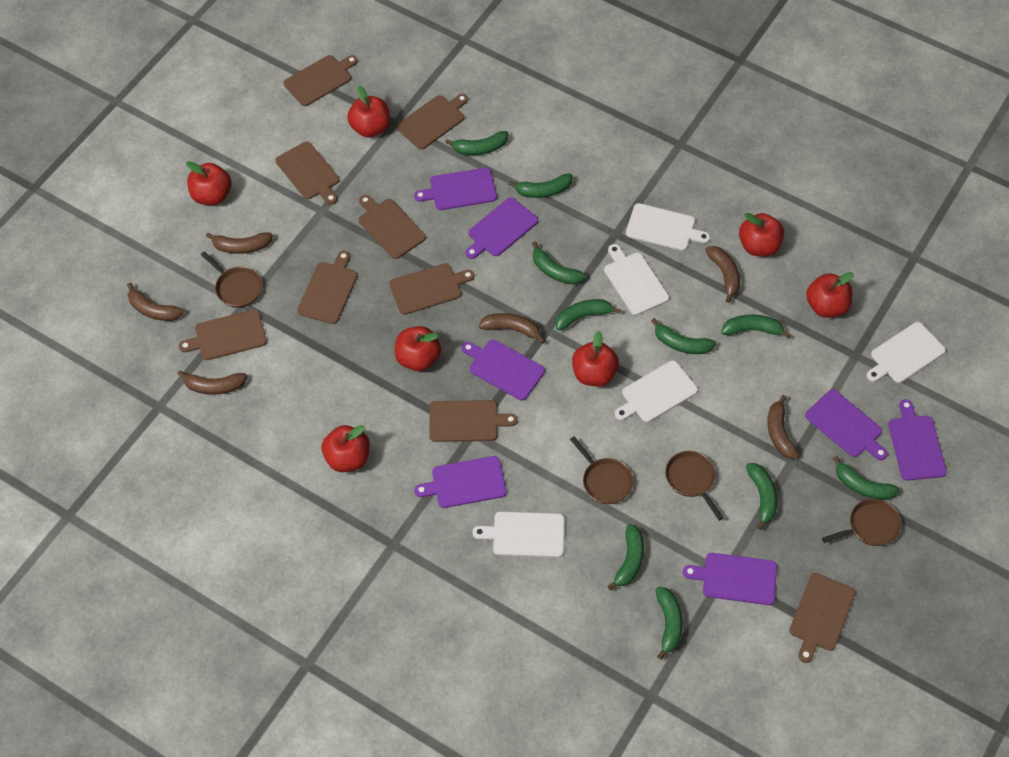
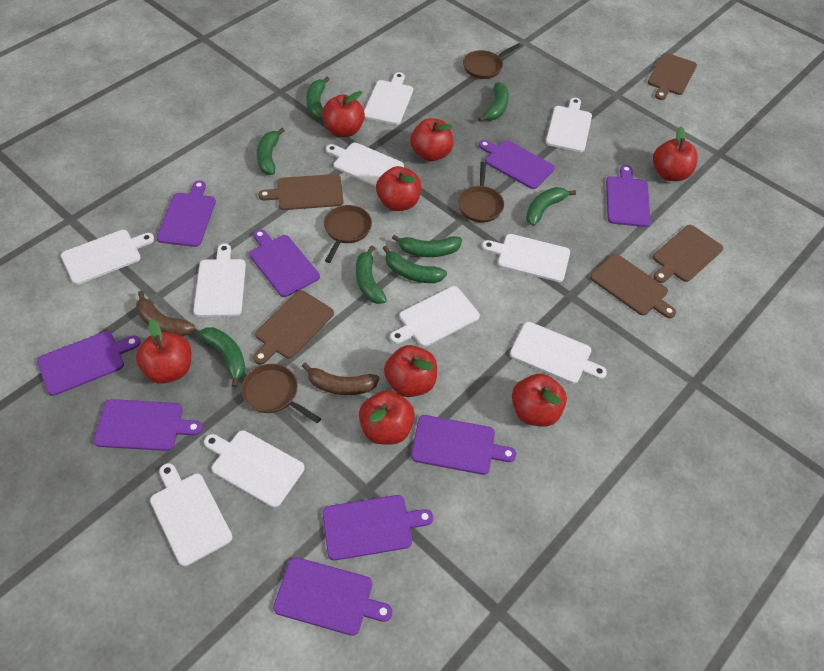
brown banana: [127,283,184,321] [177,370,247,395] [206,232,273,254] [478,313,545,344] [705,246,740,303] [767,395,799,459] = 6 -> [136,291,195,336] [302,363,380,395] = 2
brown cutting board: [179,309,267,360] [276,142,339,205] [284,55,358,106] [297,251,358,324] [359,195,426,259] [389,263,474,315] [397,94,468,149] [429,400,518,442] [789,573,856,663] = 9 -> [253,290,334,364] [258,174,343,210] [590,254,676,318] [648,53,697,100] [653,225,723,283] = 5
green banana: [445,131,508,155] [508,174,573,198] [532,241,586,285] [555,299,621,331] [607,524,644,590] [651,318,716,354] [655,587,683,659] [721,314,791,338] [746,463,777,530] [833,456,900,500] = 10 -> [198,327,245,388] [257,128,285,175] [306,77,330,119] [356,245,387,304] [383,246,447,283] [392,235,462,257] [478,82,509,122] [526,187,576,226] = 8
purple cutting board: [414,168,497,210] [414,456,507,508] [462,340,545,400] [465,197,538,259] [683,553,777,605] [805,389,888,460] [888,399,947,481] = 7 -> [37,331,141,396] [93,399,202,451] [157,181,216,247] [249,229,320,297] [273,557,392,636] [322,495,433,561] [411,415,516,475] [479,140,555,189] [606,165,651,227] = 9
red apple: [186,161,232,205] [322,425,370,472] [347,86,390,137] [395,326,441,371] [572,331,619,387] [739,213,784,256] [806,272,854,318] = 7 -> [136,320,191,384] [322,91,365,137] [359,390,415,444] [376,166,421,211] [384,345,437,397] [410,118,454,161] [512,374,567,427] [653,126,698,181] = 8
white cutting board: [473,512,564,557] [604,244,669,315] [615,360,698,422] [626,203,710,251] [866,322,946,383] = 5 -> [61,230,154,285] [150,463,232,566] [193,243,246,317] [204,430,305,508] [326,142,404,187] [364,72,413,125] [390,286,480,347] [482,234,570,282] [510,322,607,384] [546,98,592,152] = 10

